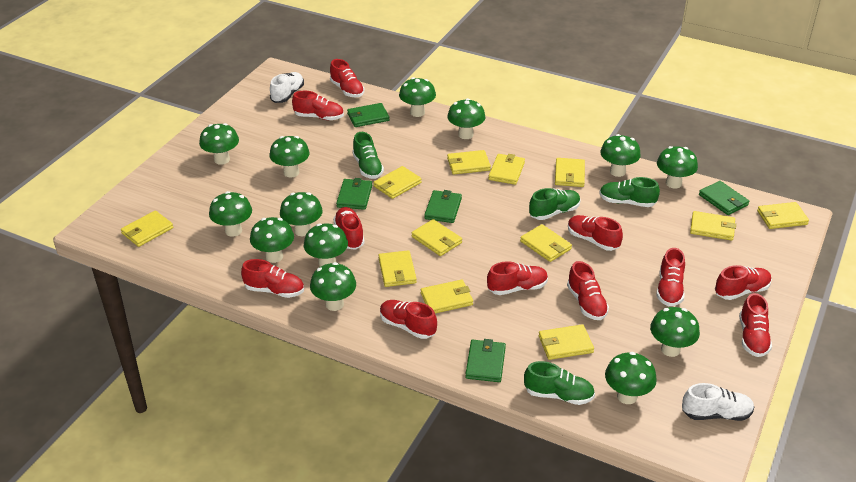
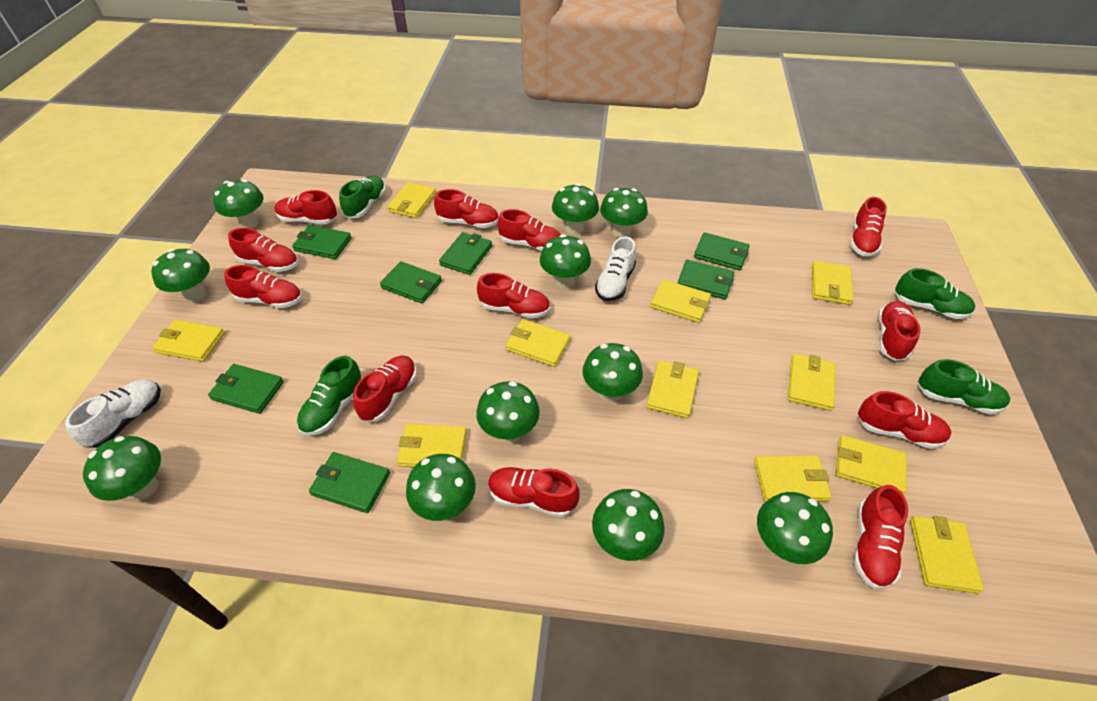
green mushroom: [199,123,239,165] [209,191,252,237] [250,217,294,263] [270,136,310,178] [280,192,323,236] [304,223,348,267] [310,262,356,311] [399,77,436,117] [447,98,485,139] [600,134,641,177] [605,352,657,404] [650,307,700,357] [657,146,698,188] = 13 -> [83,436,161,501] [151,249,210,302] [213,179,264,229] [406,454,476,521] [476,381,540,442] [540,234,591,289] [552,183,599,235] [582,343,643,402] [592,489,665,561] [600,188,648,238] [757,492,833,564] = 11
green wallet: [336,178,372,210] [347,103,389,127] [424,190,462,223] [465,339,506,382] [699,181,749,215] = 5 -> [208,364,284,414] [292,225,352,259] [309,452,390,513] [380,261,442,303] [439,232,492,275] [678,260,734,300] [694,232,750,270] = 7
red shoe: [241,259,304,298] [292,91,344,120] [330,59,364,97] [333,207,365,250] [380,300,437,339] [487,261,548,295] [567,261,609,320] [568,215,623,251] [656,248,685,306] [715,265,772,300] [739,293,772,357] = 11 -> [224,265,302,308] [228,228,298,272] [274,190,337,224] [353,356,417,422] [434,189,499,228] [477,273,550,319] [488,467,580,517] [497,209,561,251] [850,197,887,256] [854,485,908,589] [857,391,951,449] [878,301,921,361] = 12
yellow wallet: [121,210,173,247] [373,166,422,199] [378,250,417,287] [412,219,462,256] [421,280,473,313] [447,150,491,175] [488,154,525,185] [520,224,572,262] [539,324,594,360] [555,158,585,187] [690,211,736,241] [757,202,809,229] = 12 -> [152,320,225,362] [387,182,436,218] [397,424,467,467] [505,319,570,367] [646,360,699,418] [650,279,711,323] [754,455,832,502] [788,354,836,411] [812,261,853,305] [836,435,907,495] [910,516,984,594] = 11

